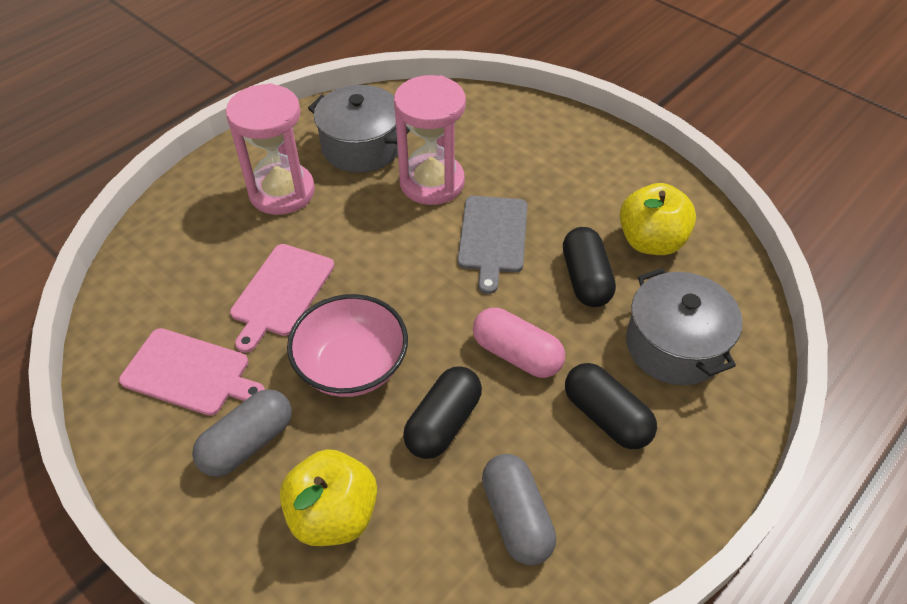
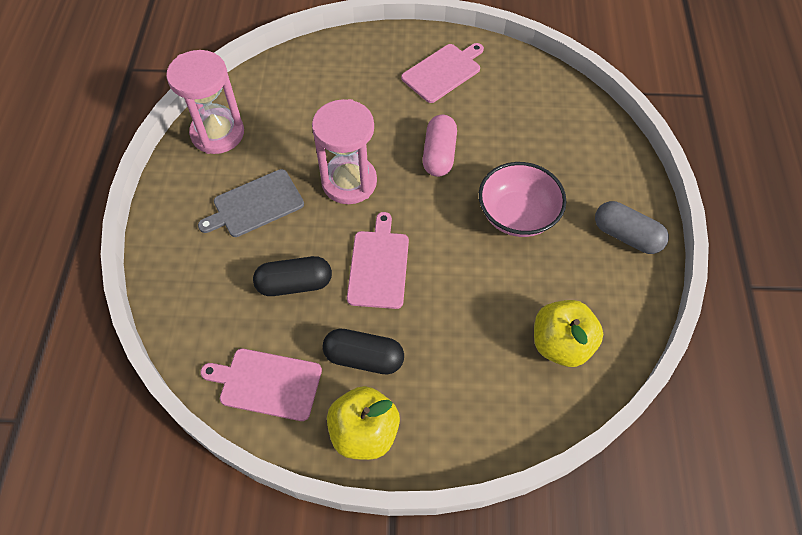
black capsule: [403,367,482,459] [563,227,616,307] [565,363,657,449] = 3 -> [253,256,332,296] [322,329,404,374] = 2
grey capsule: [192,389,292,477] [482,454,556,565] = 2 -> [595,201,669,254] = 1
grey pot: [308,85,410,173] [626,268,743,385] = 2 -> none = 0
pink cutting board: [119,328,265,416] [230,244,334,353] = 2 -> [200,349,322,421] [347,212,409,309] [401,43,484,103] = 3

